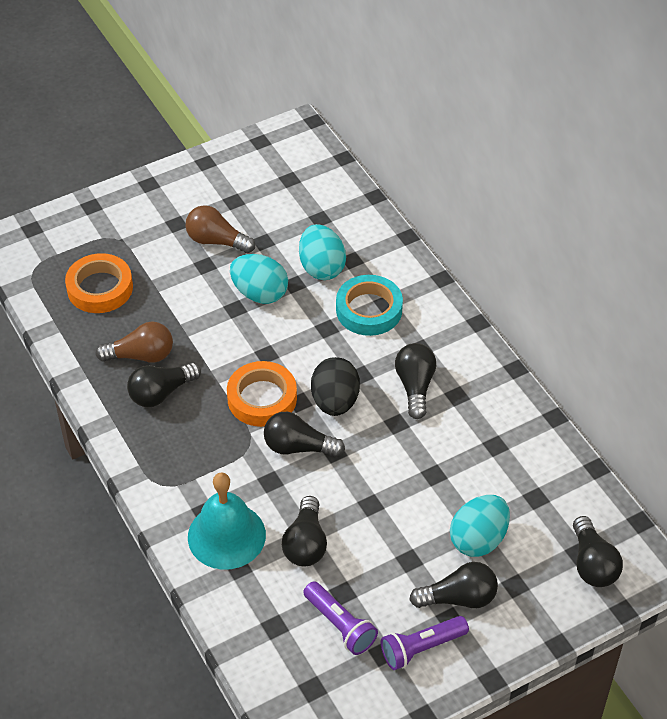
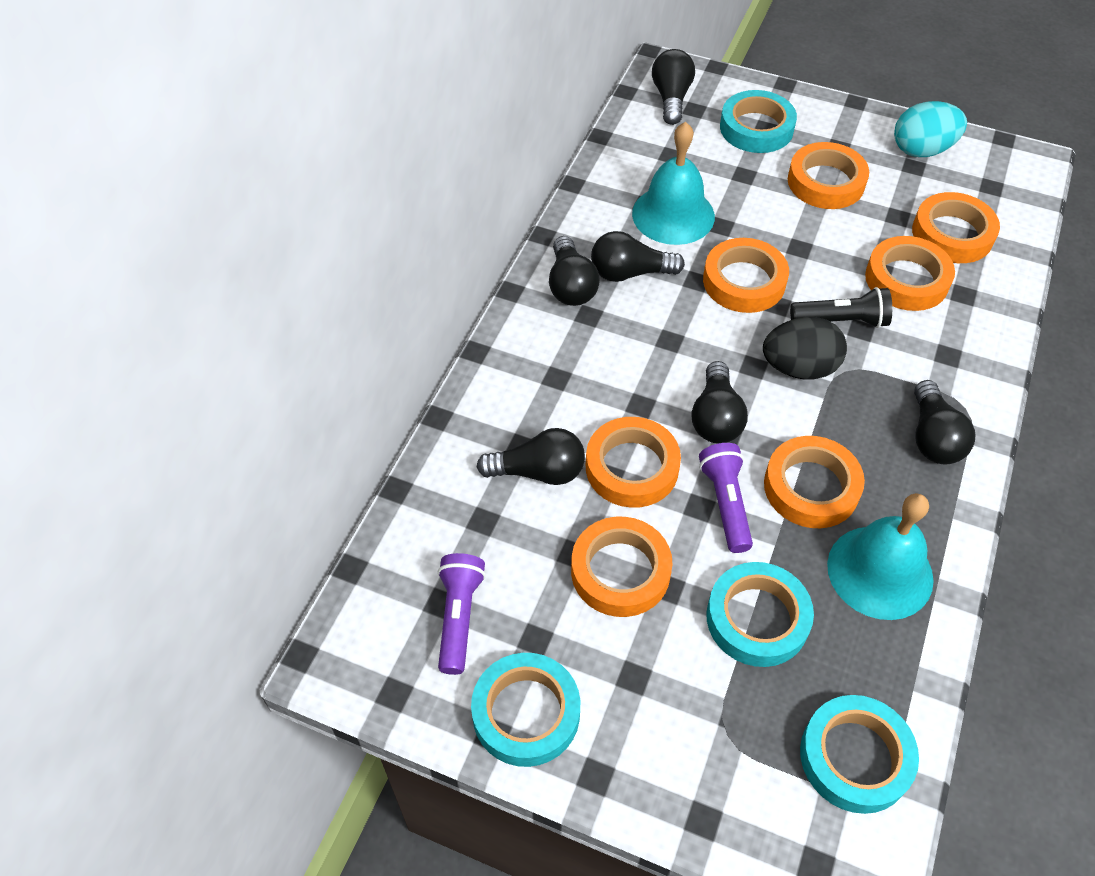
black flashlight: none = 0 -> [790,287,892,328] = 1
brown light bulb: [95,321,173,363] [186,205,255,253] = 2 -> none = 0
orange tape: [65,253,133,313] [227,361,297,427] = 2 -> [571,517,673,617] [586,417,681,508] [703,238,789,313] [764,436,865,528] [788,142,869,209] [865,236,955,311] [912,192,1000,263] = 7
turquoise bell: [188,472,266,570] = 1 -> [632,122,715,245] [827,493,934,620] = 2
turquoise egg: [230,254,288,304] [299,224,346,280] [450,495,510,557] = 3 -> [894,101,967,157] = 1
turquoise tape: [336,275,403,336] = 1 -> [471,653,580,767] [706,562,814,667] [720,90,797,153] [800,695,919,814] = 4

